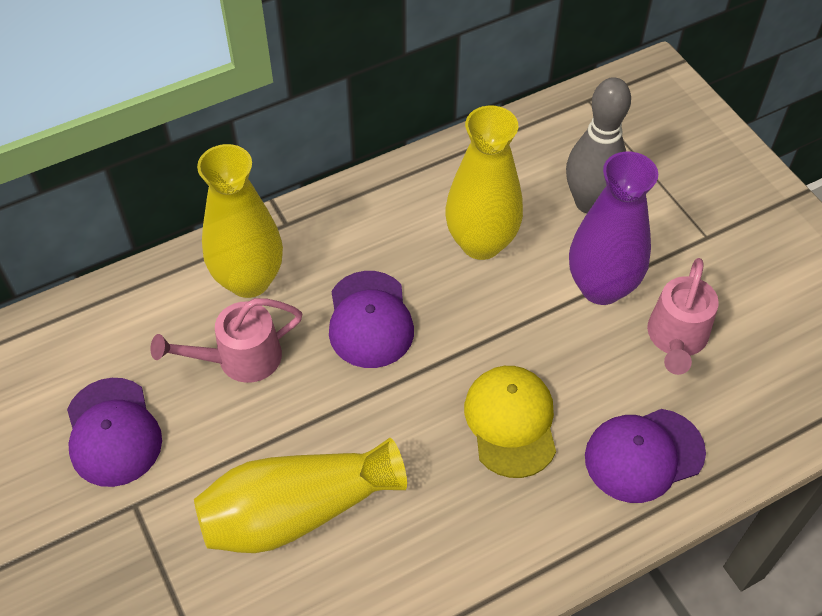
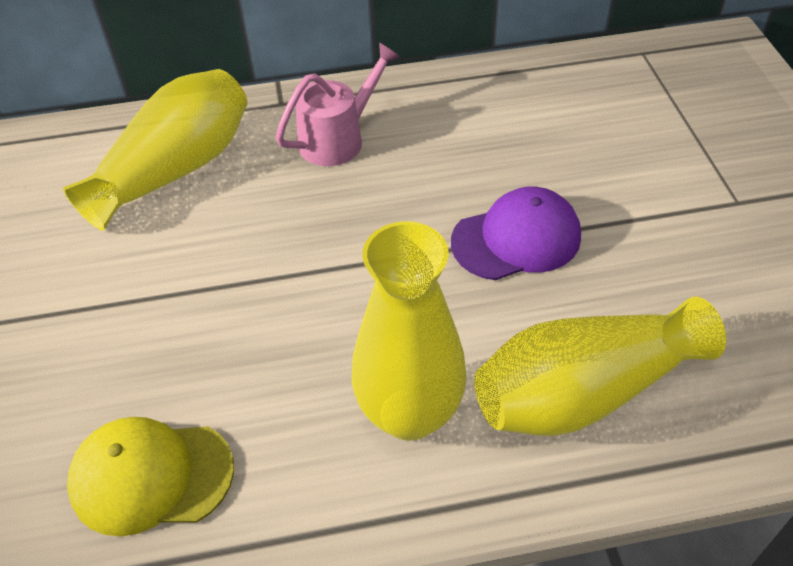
grey bowling pin: [566,77,631,213] = 1 -> none = 0
pink watering can: [150,298,302,383] [647,258,719,375] = 2 -> [276,42,400,166] = 1
purple cap: [67,378,162,487] [329,271,414,368] [585,409,706,503] = 3 -> [451,187,581,280] = 1
purple vase: [569,152,658,305] = 1 -> none = 0

